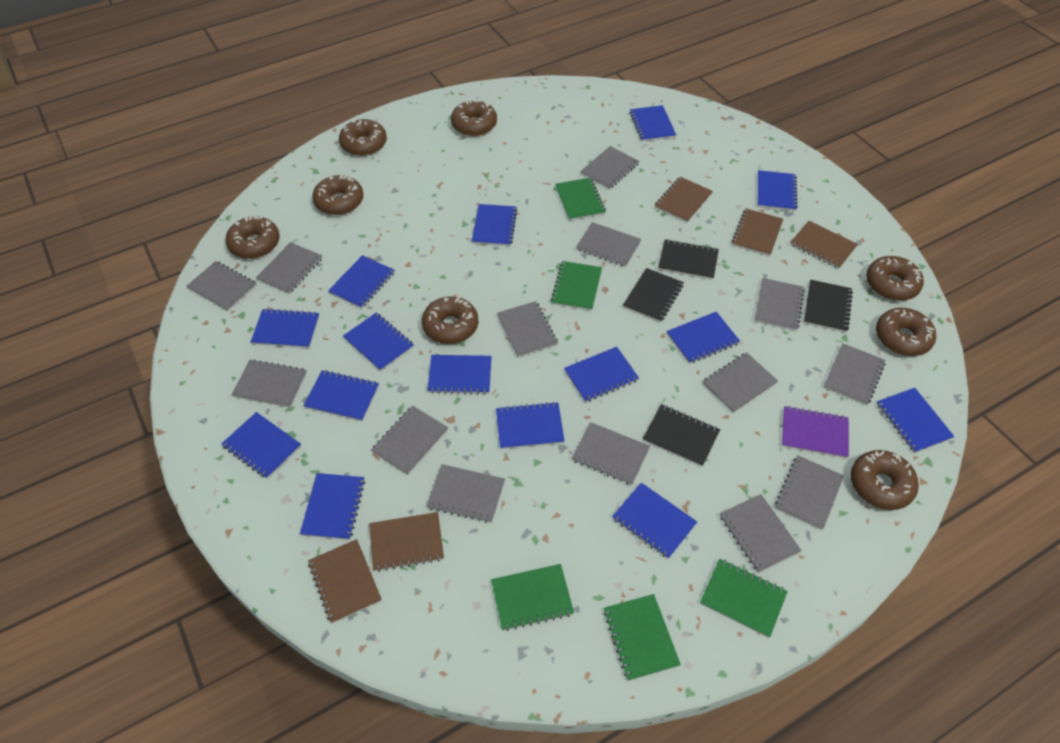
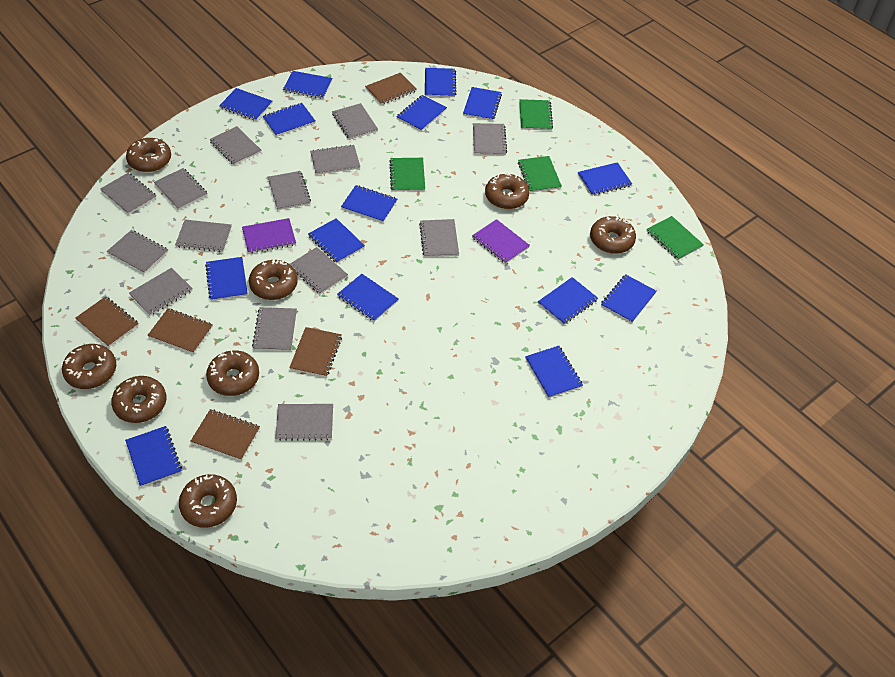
black notebook: [623,268,684,322] [643,404,720,467] [658,239,719,280] [804,280,853,333] = 4 -> none = 0
green notebook: [491,564,574,631] [551,261,602,311] [555,178,606,221] [603,594,681,681] [700,559,788,638] = 5 -> [389,158,425,192] [518,156,562,193] [519,99,553,131] [647,216,704,260] = 4
purple notebook: [782,406,849,458] = 1 -> [242,218,296,254] [472,219,530,264] = 2

